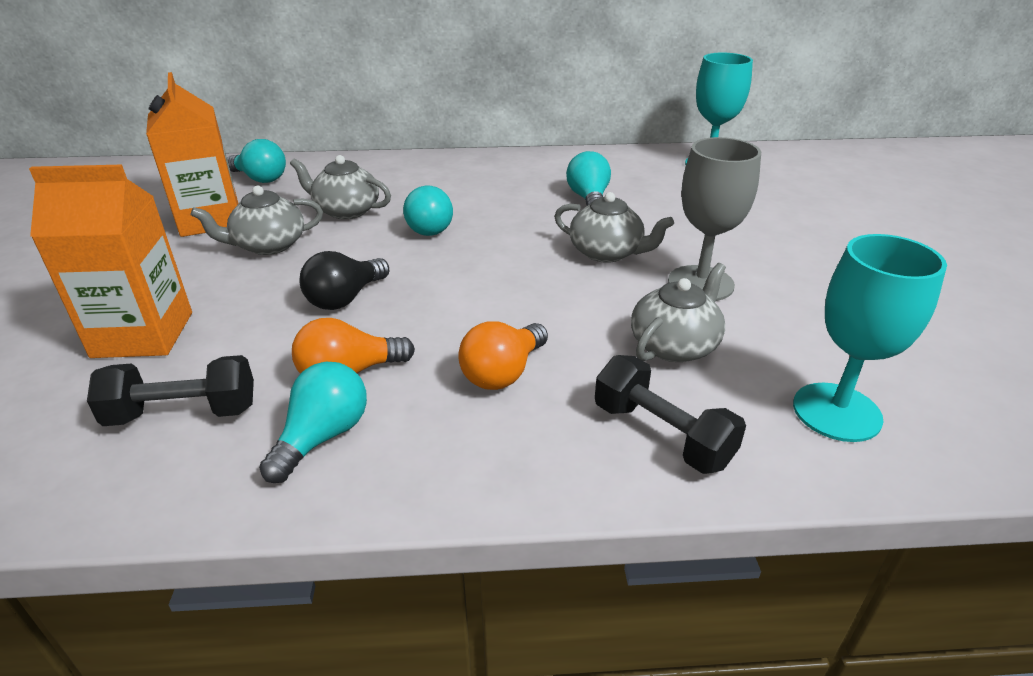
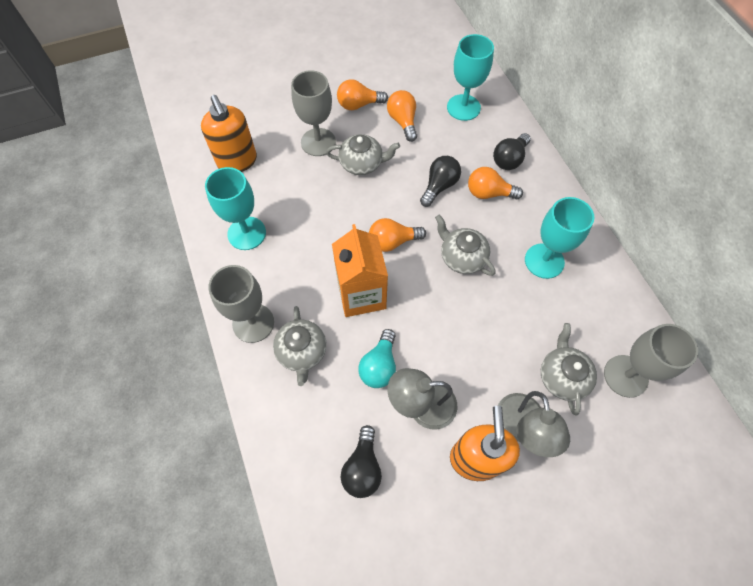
black dumbbell: [87,355,254,426] [595,355,746,474] = 2 -> none = 0
black light bulb: [299,251,389,310] = 1 -> [341,425,382,498] [420,156,461,207] [493,133,531,170] = 3
grey goblet: [668,137,761,301] = 1 -> [208,265,274,343] [291,70,336,156] [604,324,698,398] = 3
grey lamp: none = 0 -> [388,368,457,430] [498,391,570,457] = 2
orange carton: [29,165,192,358] [146,72,238,237] = 2 -> [332,224,388,317] = 1
orange light bulb: [292,318,415,374] [458,321,548,390] = 2 -> [337,79,388,110] [369,218,426,252] [387,90,417,142] [468,167,523,199] = 4
orange soap dispenser: none = 0 -> [201,95,257,172] [450,406,520,481] = 2
turquoise goblet: [685,53,753,165] [793,234,947,442] = 2 -> [205,167,266,250] [447,34,494,121] [525,197,594,279] = 3
turquoise light bulb: [227,139,286,183] [259,362,367,483] [403,186,453,236] [566,151,611,206] = 4 -> [358,329,396,388] = 1

